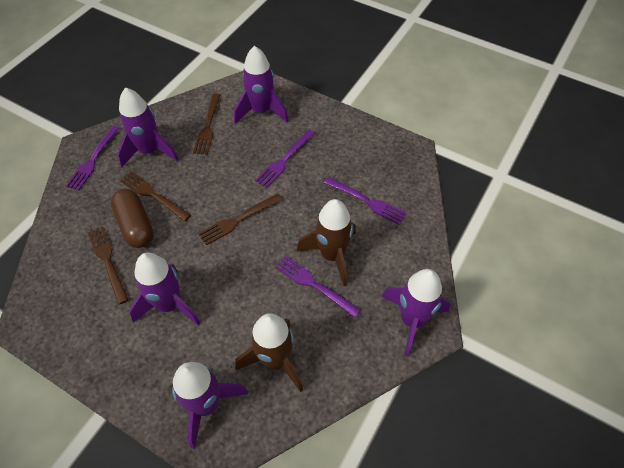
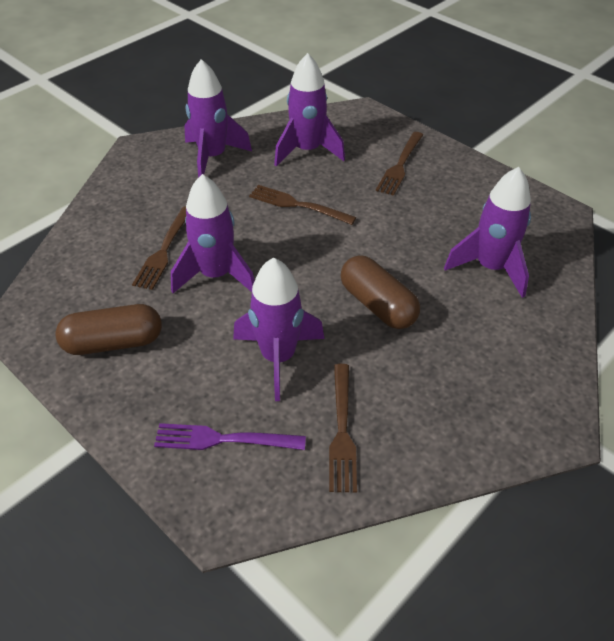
brown capsule: [111,189,153,248] = 1 -> [55,304,162,355] [341,255,420,329] = 2
brown rocket: [235,313,303,392] [297,199,356,286] = 2 -> none = 0
purple fork: [66,125,119,190] [255,130,315,188] [275,255,361,318] [324,177,407,225] = 4 -> [154,423,306,450] = 1

